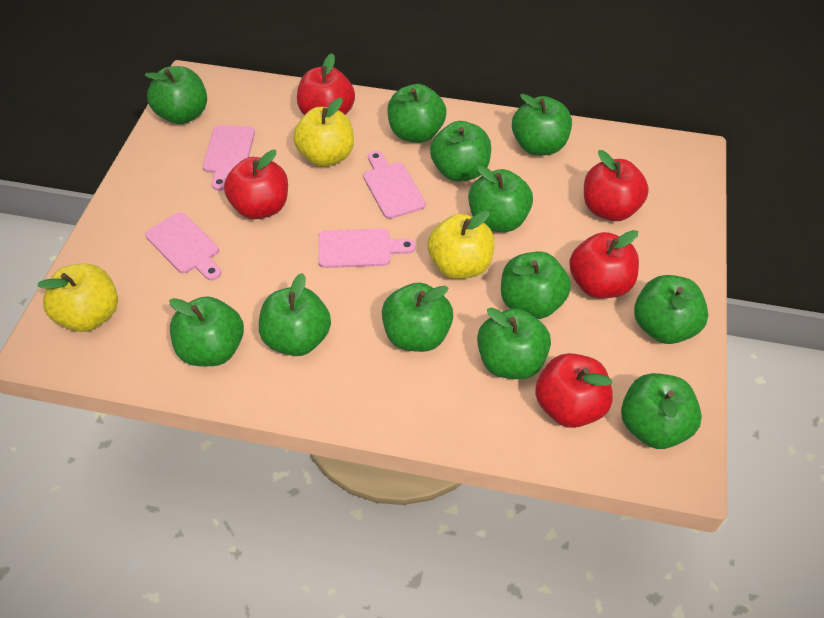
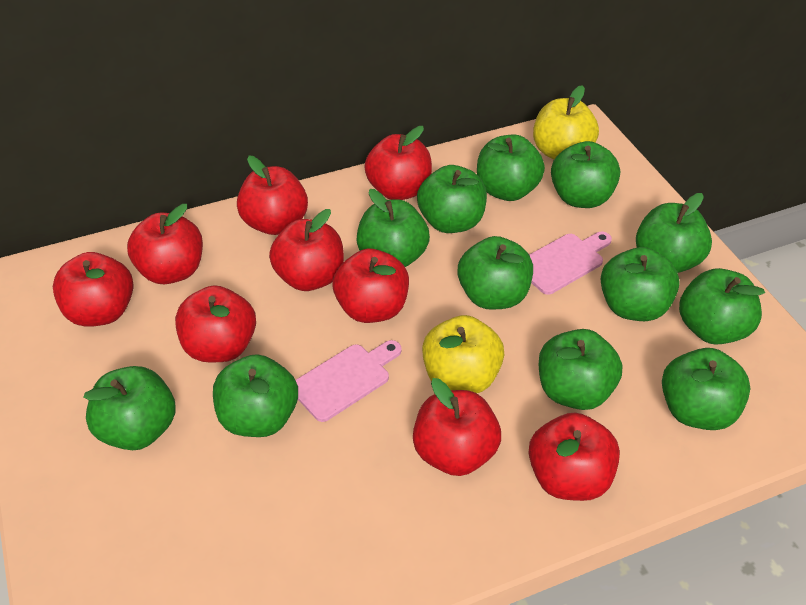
pink cutting board: [145,212,221,281] [203,125,255,191] [318,228,416,268] [363,151,426,219] = 4 -> [295,340,402,422] [529,232,612,295] = 2
red apple: [224,150,288,219] [297,53,355,115] [535,353,613,428] [569,230,639,298] [584,150,649,221] = 5 -> [53,252,134,327] [127,204,203,284] [175,285,256,362] [237,156,308,235] [269,209,344,291] [333,249,409,323] [364,126,432,200] [413,378,501,476] [529,413,620,501] = 9
yellow apple: [37,264,118,332] [293,98,354,167] [427,210,494,279] = 3 -> [422,315,505,393] [533,85,599,159] = 2

